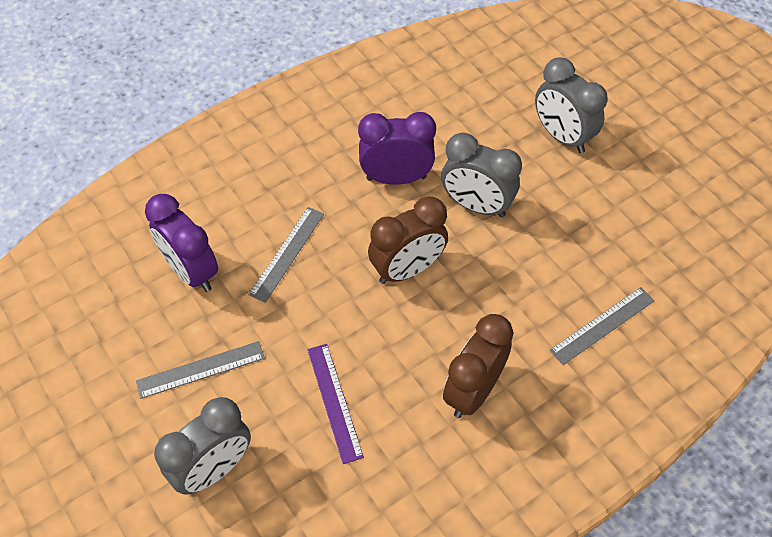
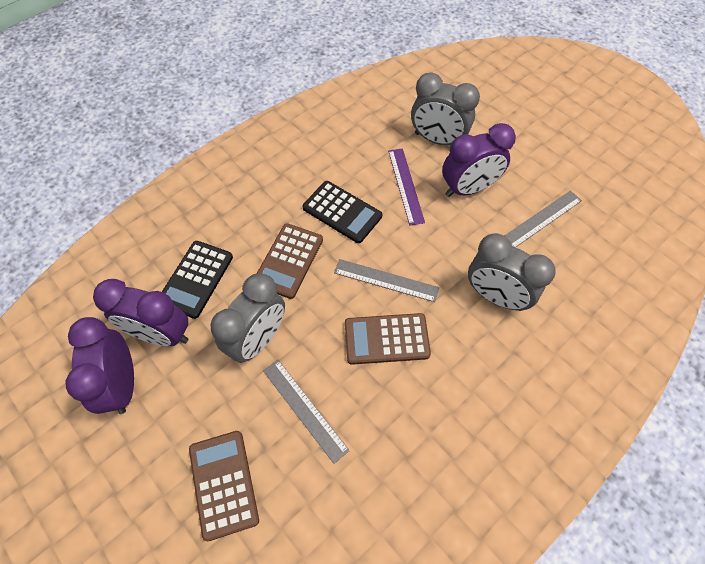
black calculator: none = 0 -> [162,241,233,319] [302,181,382,243] = 2
brown calculator: none = 0 -> [189,431,259,541] [257,223,323,299] [345,313,431,365] = 3
brown clock: [368,196,448,284] [443,314,513,418] = 2 -> none = 0
purple clock: [145,194,218,292] [358,112,436,185] = 2 -> [66,317,134,414] [93,279,188,346] [442,123,516,197] = 3

